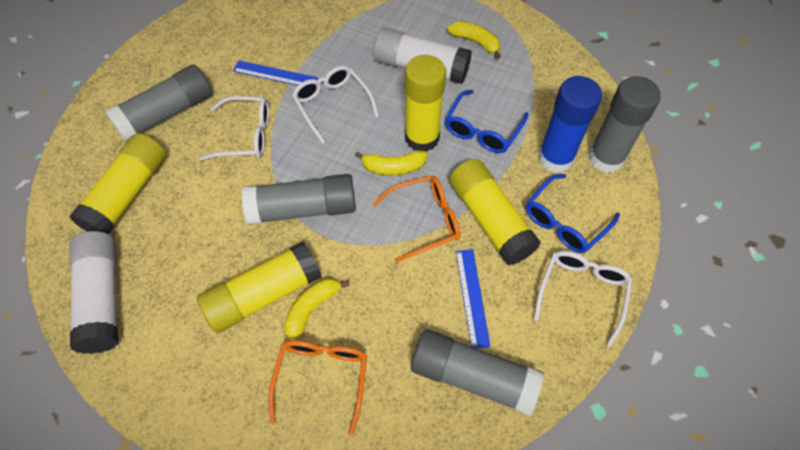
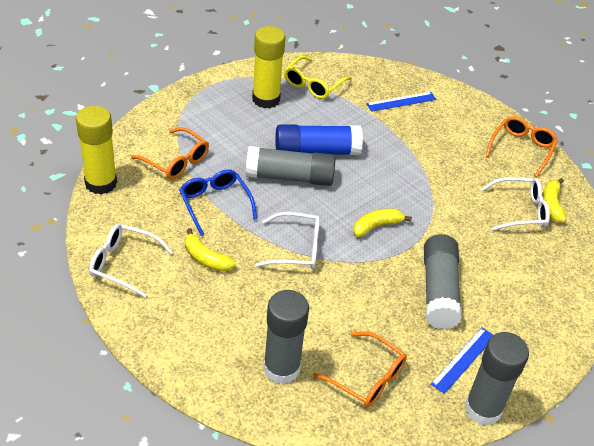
blue glasses: [445,90,528,153] [526,174,620,253] = 2 -> [179,169,257,236] = 1
orange glasses: [268,340,367,435] [373,176,460,263] = 2 -> [131,127,209,179] [313,331,407,407] [486,116,558,177] = 3
white glue stick: [69,231,118,354] [373,28,472,84] = 2 -> none = 0
yellow glasses: none = 0 -> [284,56,352,99] = 1
yellow glue stick: [69,133,166,234] [197,242,322,333] [405,55,446,152] [449,159,541,265] = 4 -> [76,106,117,194] [252,26,285,108] = 2

